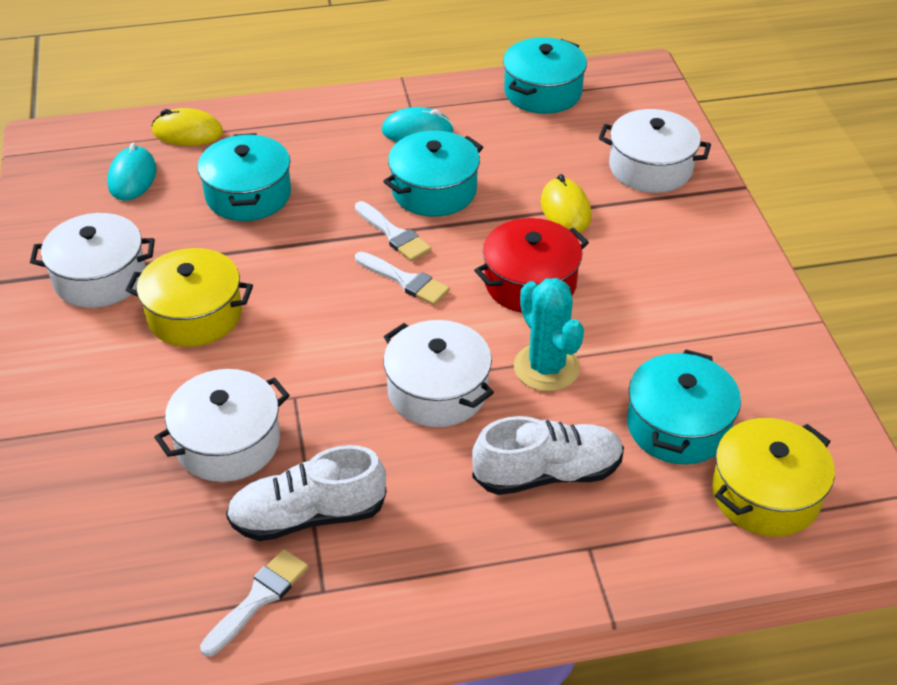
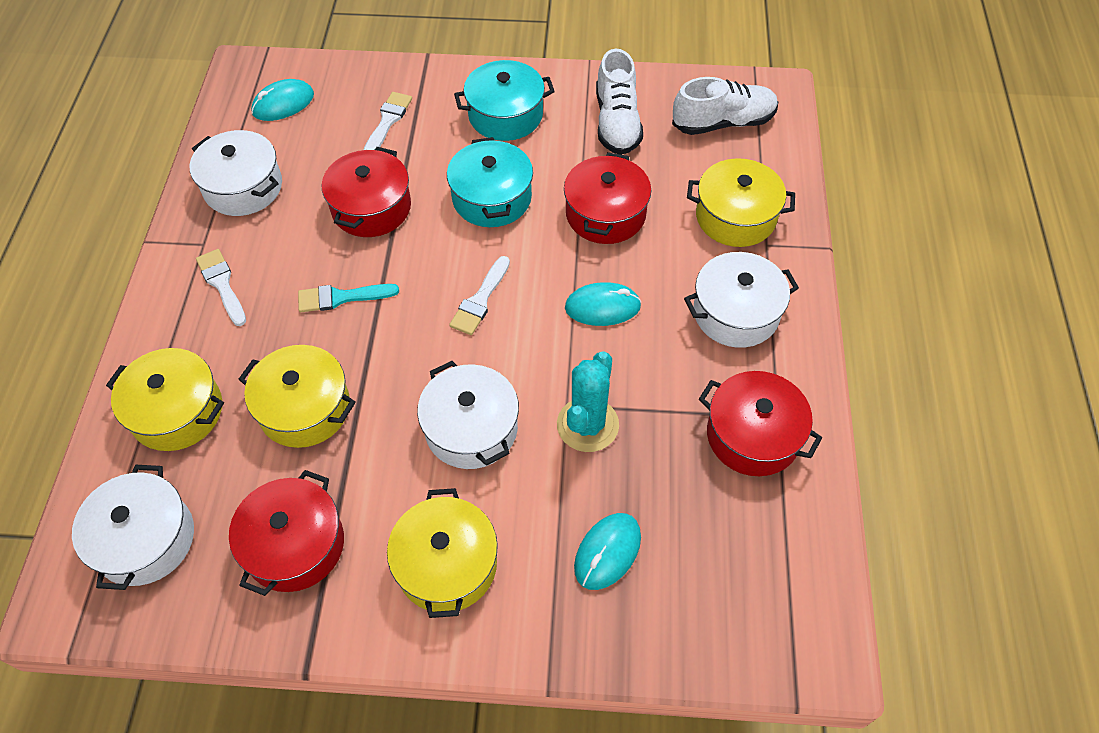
red pot: [474,218,589,313] = 1 -> [229,470,344,596] [322,147,411,237] [564,152,651,244] [699,371,822,476] = 4
turquoise brush: none = 0 -> [298,284,399,312] = 1
turquoise mouse: [107,143,156,201] [382,107,454,142] = 2 -> [251,79,314,121] [565,282,641,326] [574,513,641,590] = 3
turquoise pot: [197,133,291,221] [383,131,483,217] [503,37,587,114] [627,349,741,464] = 4 -> [447,137,533,227] [454,60,555,141] = 2
yellow mouse: [152,108,223,146] [541,174,591,233] = 2 -> none = 0
yellow pot: [126,248,253,347] [712,418,835,537] = 2 -> [106,348,224,451] [239,345,356,448] [387,488,498,618] [687,158,795,247] = 4

